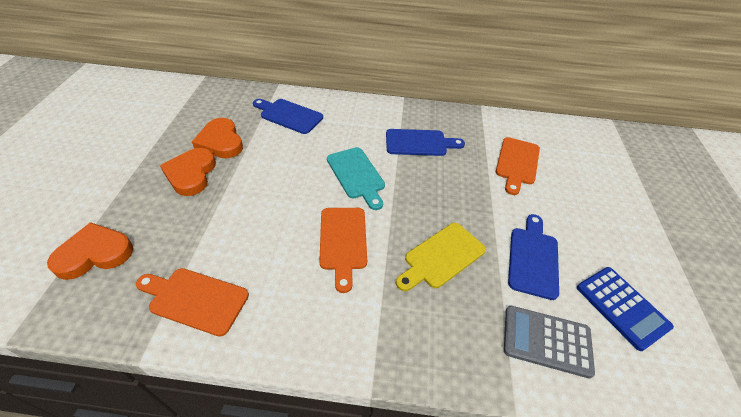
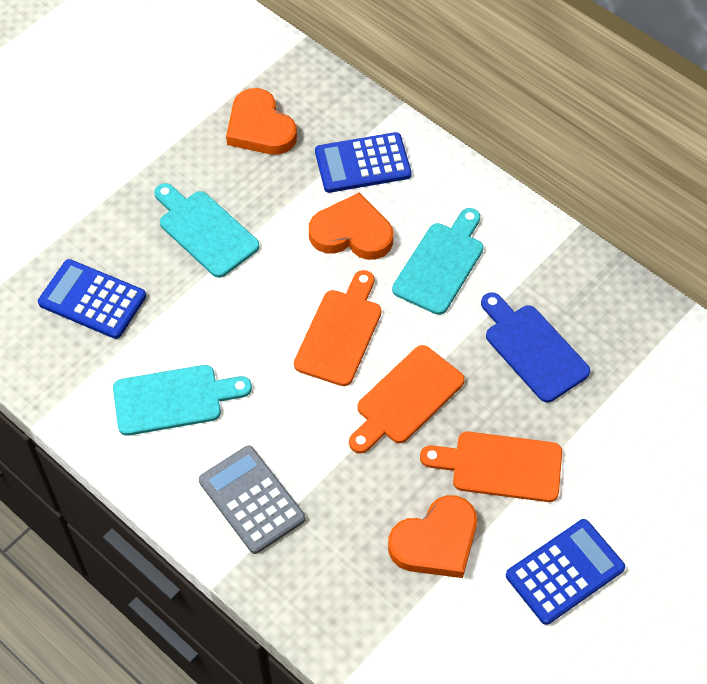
blue calculator: [577,267,674,351] = 1 -> [38,259,146,339] [315,132,412,193] [506,519,625,625] = 3
blue cutting board: [253,99,323,134] [386,129,465,156] [508,214,559,300] = 3 -> [481,292,590,403] = 1
turquoise cutting board: [327,147,385,210] = 1 -> [113,365,252,436] [154,183,259,278] [392,208,483,315] = 3
yellow cutting board: [396,223,486,291] = 1 -> none = 0

